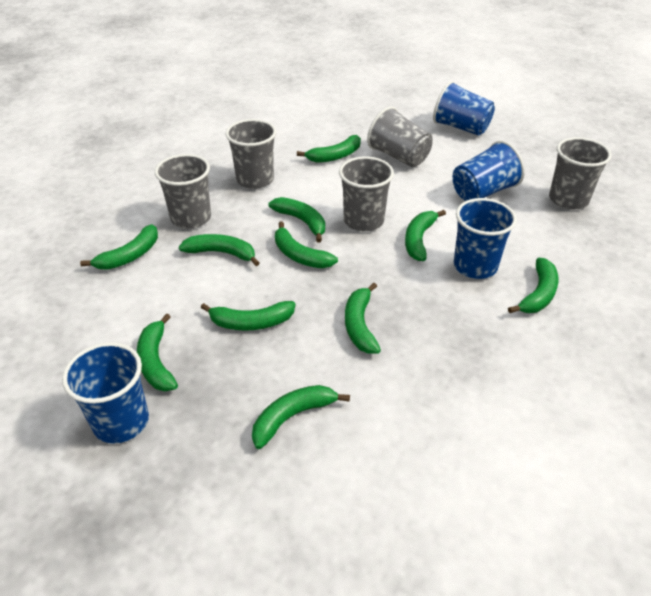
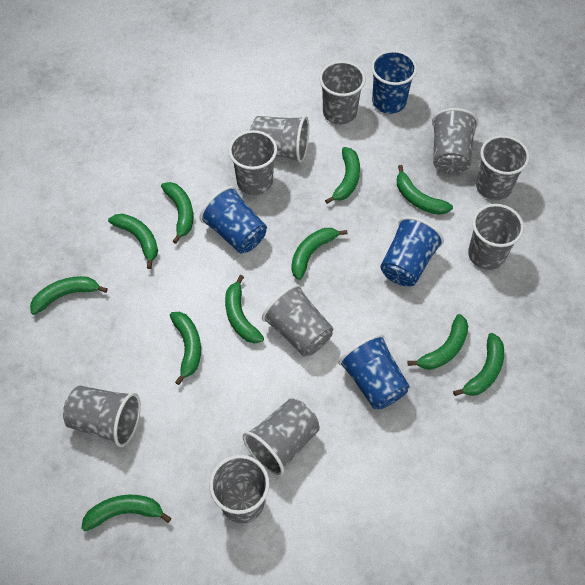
grey cup: [155,154,211,229] [226,119,276,189] [339,156,394,231] [367,106,432,167] [549,137,612,210] = 5 -> [63,386,141,447] [209,455,270,523] [229,130,277,195] [243,398,320,476] [250,116,309,163] [262,284,333,357] [319,61,365,124] [432,108,478,174] [468,204,524,270] [476,135,530,200] = 10

